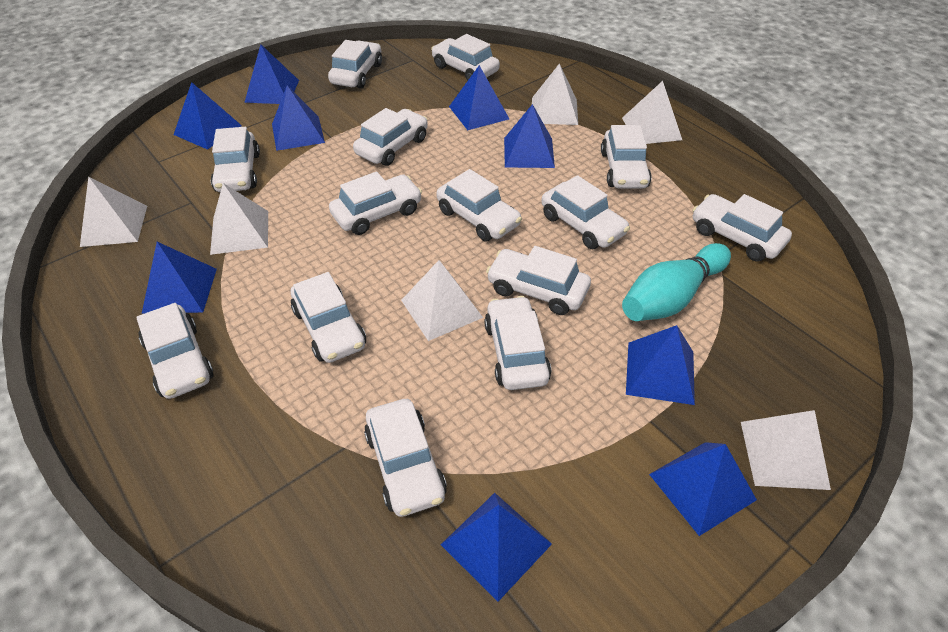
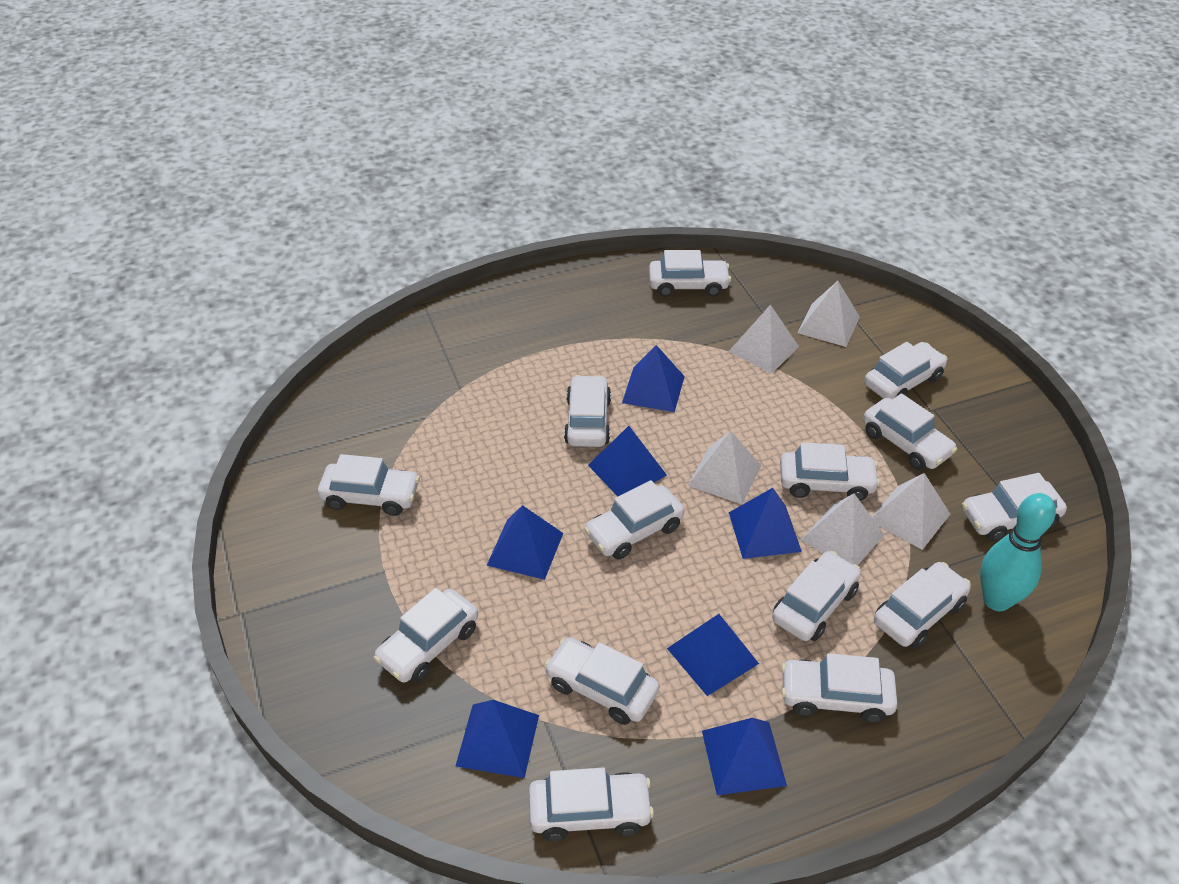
blue pyramid: [142,242,217,314] [174,82,242,150] [244,44,299,104] [272,85,325,151] [441,493,552,601] [449,65,509,130] [504,104,555,168] [626,325,695,405] [649,442,757,536] = 9 -> [455,700,539,778] [486,505,563,580] [588,426,667,497] [622,345,685,412] [667,614,759,696] [702,718,787,795] [729,488,802,559] = 7
white pyramid: [80,176,147,247] [210,183,268,255] [401,260,483,341] [532,63,578,125] [622,81,682,144] [741,410,831,490] = 6 -> [688,431,761,504] [728,304,799,374] [797,281,860,347] [801,493,884,565] [872,473,950,550] = 5

